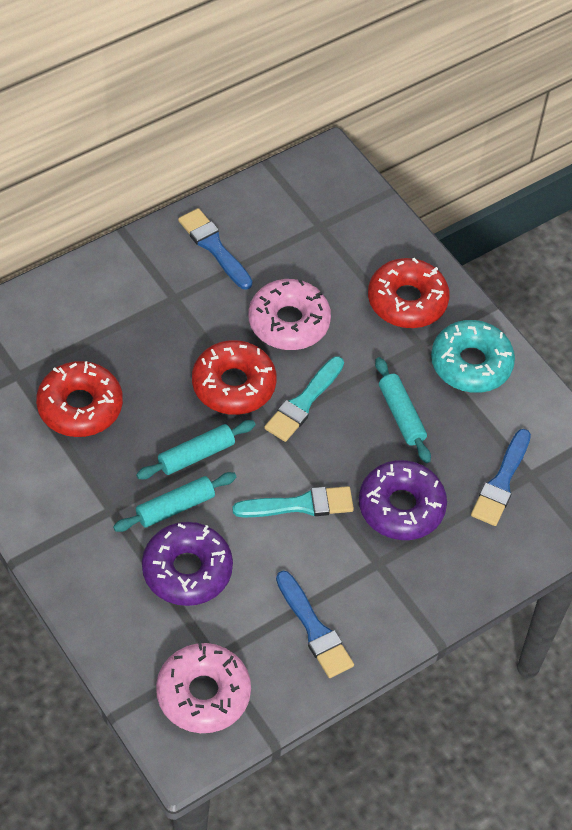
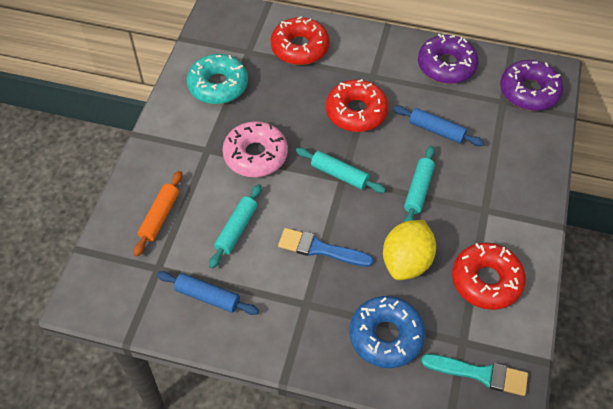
blue brush: [178,208,252,290] [276,571,354,678] [471,429,531,526] = 3 -> [278,228,374,267] = 1
blue donut: none = 0 -> [350,296,425,368] = 1
blue rolling pin: none = 0 -> [157,271,259,315] [393,106,484,146] = 2
orange rolling pin: none = 0 -> [133,171,182,257] = 1
pink donut: [156,643,251,733] [248,279,331,350] = 2 -> [222,121,288,177] = 1
turquoise brush: [232,486,354,517] [264,356,344,442] = 2 -> [421,354,528,396] = 1
yellow lemon: none = 0 -> [383,220,436,280] = 1

